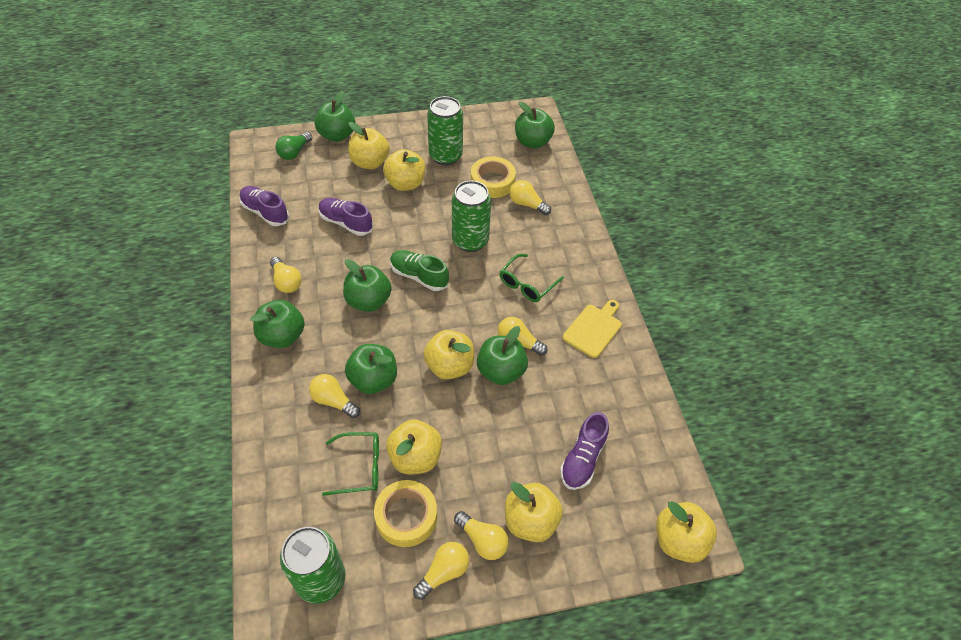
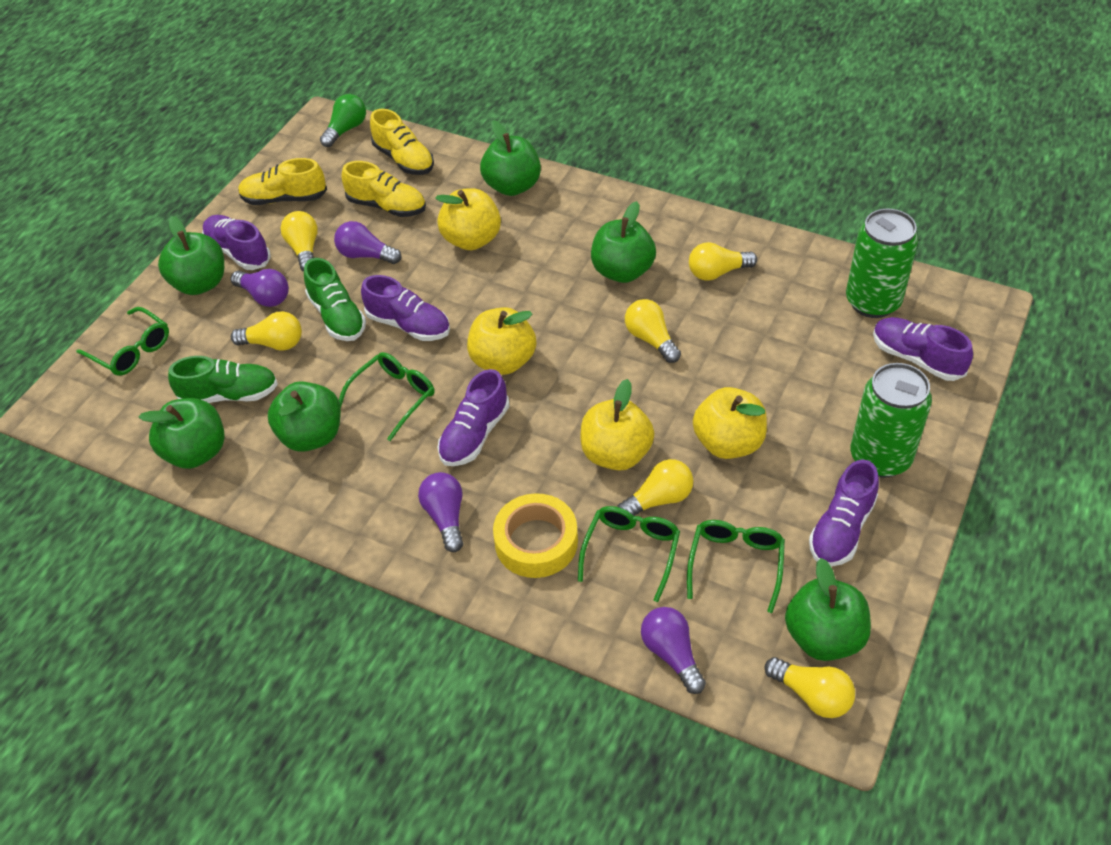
green can: [280,527,345,604] [427,96,463,165] [452,180,491,252] = 3 -> [846,209,918,318] [851,363,932,478] = 2
green glasses: [322,432,379,496] [500,254,564,302] = 2 -> [76,307,169,376] [339,352,435,441] [578,506,680,602] [687,520,785,613] = 4
green shoe: [390,250,449,291] = 1 -> [168,356,278,403] [304,258,366,341] = 2
purple light bulb: none = 0 -> [231,269,289,307] [334,221,401,264] [418,472,463,552] [641,607,706,694] = 4
purple shoe: [239,186,289,226] [319,198,373,236] [560,412,609,490] = 3 -> [202,215,271,270] [361,275,450,341] [438,369,510,466] [809,460,879,566] [873,317,973,381] = 5
yellow apple: [348,122,390,169] [383,149,425,191] [386,420,442,474] [423,330,474,379] [505,482,563,542] [656,501,717,563] = 6 -> [435,188,501,250] [467,307,536,375] [581,379,655,471] [693,387,767,459] = 4
yellow cutting board: [563,300,622,358] = 1 -> none = 0
yellow shoe: none = 0 -> [238,158,327,205] [341,161,426,217] [370,109,434,175] = 3
yellow tape: [374,480,437,547] [471,156,516,198] = 2 -> [493,493,578,578] = 1

